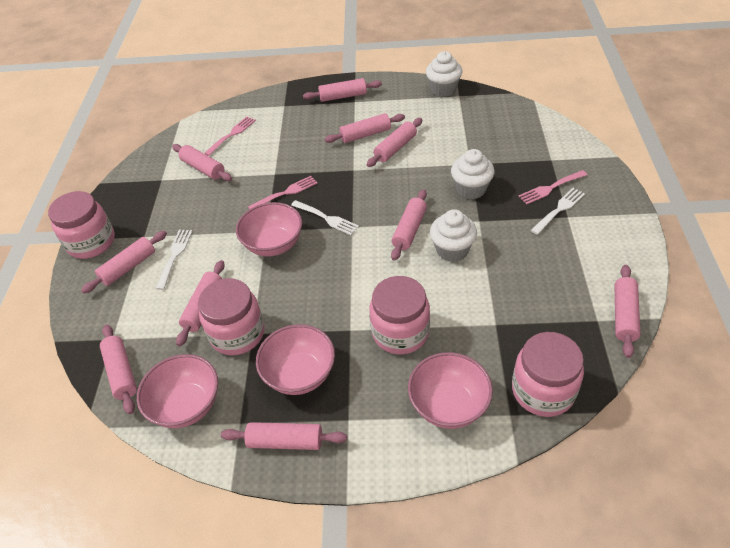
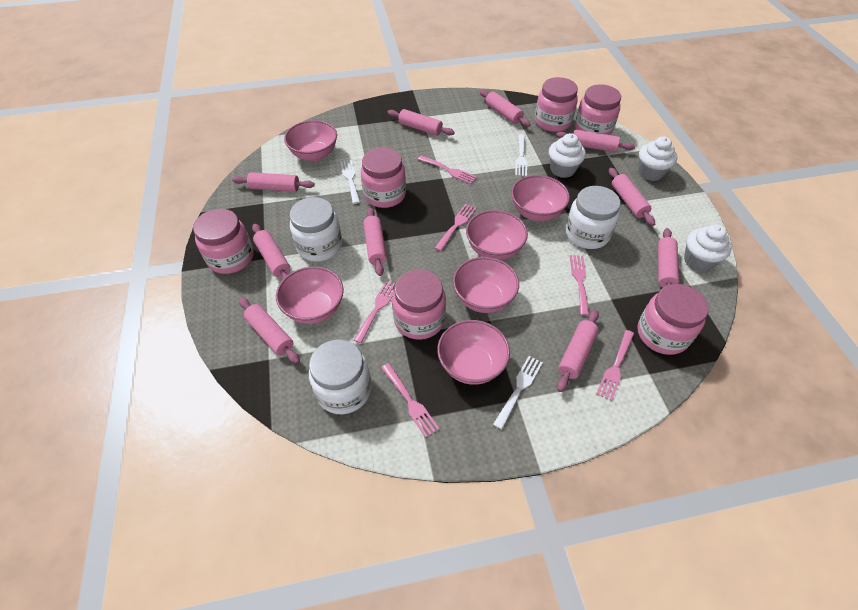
pink bowl: [137,354,218,428] [236,202,302,257] [256,324,335,395] [408,352,493,429] = 4 -> [276,266,344,324] [284,120,337,161] [437,320,510,385] [453,257,519,313] [466,210,528,260] [511,175,570,221] = 6
pink fork: [204,116,256,156] [248,176,318,209] [519,170,587,204] = 3 -> [354,280,395,343] [381,363,440,438] [418,156,477,184] [435,204,476,251] [570,255,589,316] [596,330,634,401] = 6
pink jar: [48,191,115,259] [198,278,265,355] [369,276,430,354] [512,332,584,417] = 4 -> [193,209,254,274] [361,147,406,208] [392,270,446,340] [535,77,578,132] [575,84,621,135] [637,284,709,355] = 6
white jar: none = 0 -> [290,197,342,262] [309,340,372,414] [565,186,621,249] = 3

